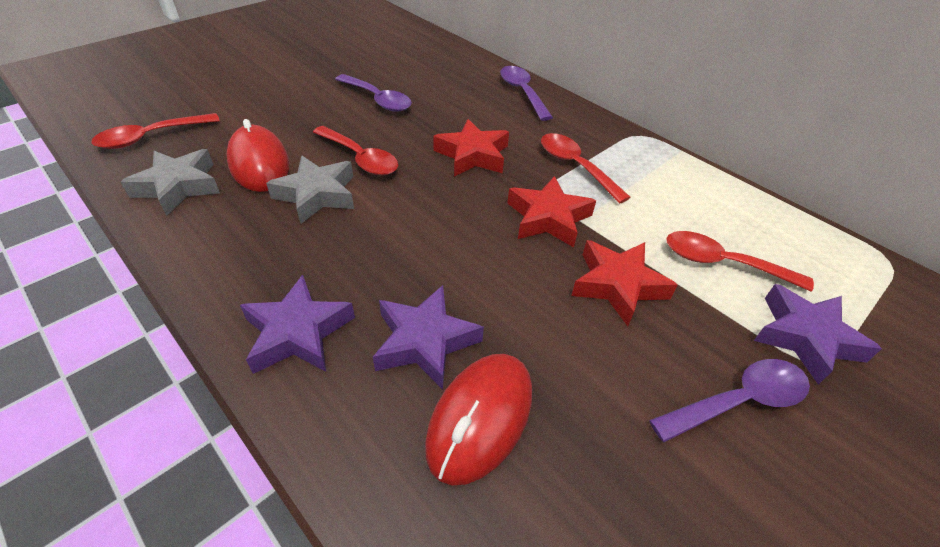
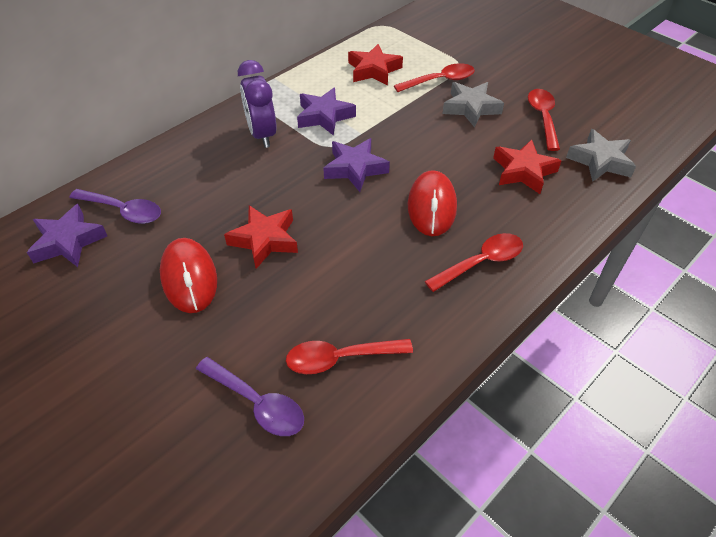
purple clock: none = 0 -> [238,60,277,148] = 1
purple spoon: [335,74,412,112] [500,66,553,121] [649,359,810,442] = 3 -> [69,189,161,224] [196,357,304,436] = 2

